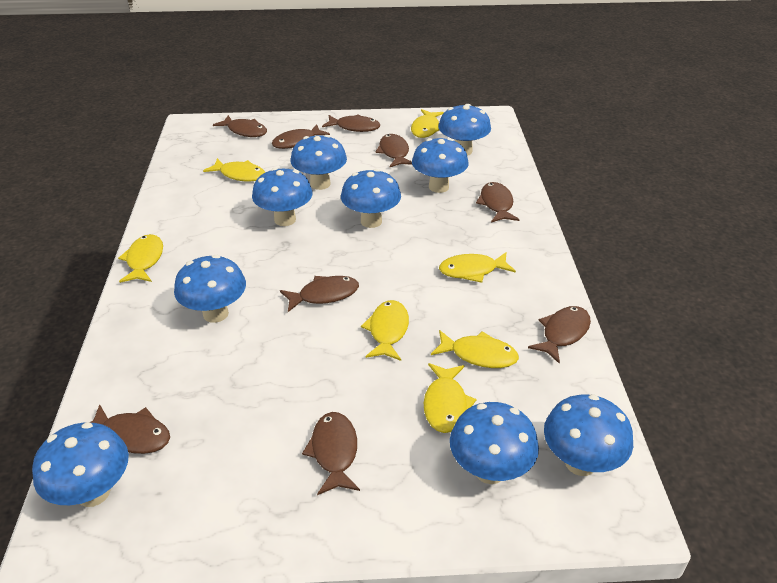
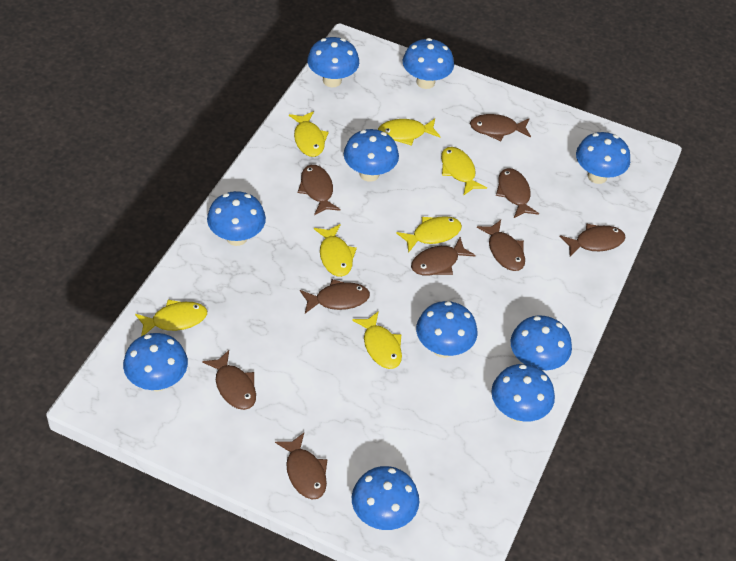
blue mushroom: [32,422,129,507] [174,255,246,323] [252,168,313,226] [290,135,347,190] [341,169,401,228] [412,138,469,193] [438,104,491,156] [450,402,539,484] [544,394,633,476] = 9 -> [123,333,188,391] [207,191,266,246] [307,37,359,87] [344,129,399,182] [352,466,419,530] [403,38,454,89] [416,301,478,358] [491,364,555,422] [511,315,572,371] [576,132,630,184] = 10

